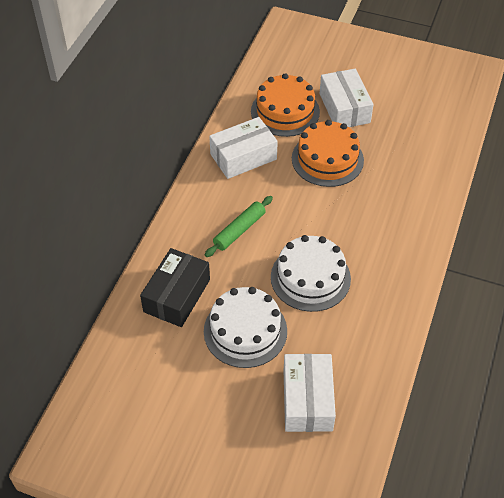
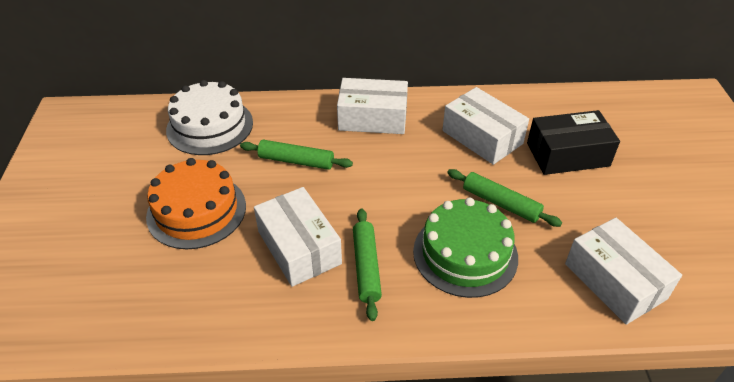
green cake: none = 0 -> [413,197,518,298] = 1
green rolling pin: [205,196,273,257] = 1 -> [240,140,353,170] [353,208,382,321] [447,169,562,227] = 3
orange cake: [251,73,320,137] [292,120,364,187] = 2 -> [146,158,246,249] = 1
white box: [209,117,278,179] [283,354,336,432] [320,69,374,127] = 3 -> [254,187,342,287] [337,78,408,134] [442,87,529,165] [565,218,682,325] = 4
white cake: [204,287,287,368] [271,235,351,312] = 2 -> [166,80,253,155] = 1

